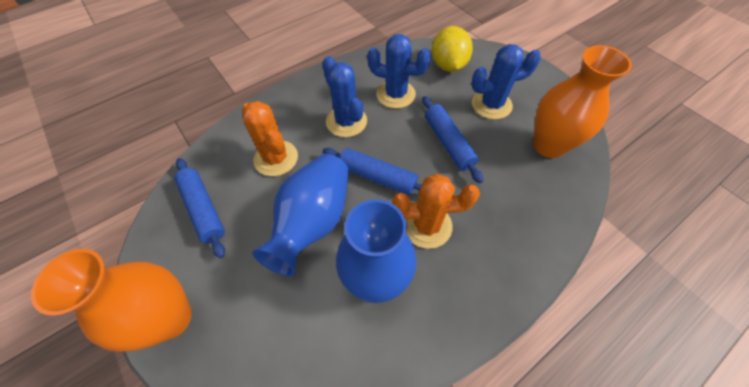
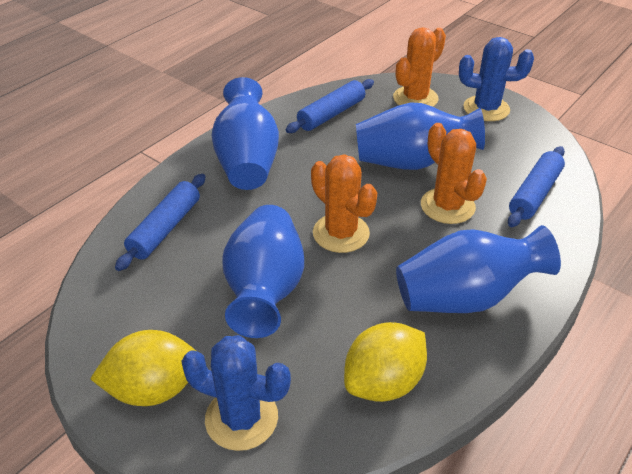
blue cactus: [322,56,367,137] [367,34,431,109] [471,44,541,119] = 3 -> [181,335,291,451] [459,37,534,121] = 2
blue vase: [252,154,349,276] [336,199,417,303] = 2 -> [211,77,279,190] [223,205,304,338] [356,102,485,170] [396,225,561,313] = 4
orange cactus: [242,101,298,176] [393,174,480,249] = 2 -> [311,154,378,253] [393,27,446,107] [421,123,487,224] = 3
orange vase: [31,249,192,352] [533,45,632,158] = 2 -> none = 0
yellow lemon: [432,26,473,72] = 1 -> [90,330,196,406] [344,322,427,402] = 2

